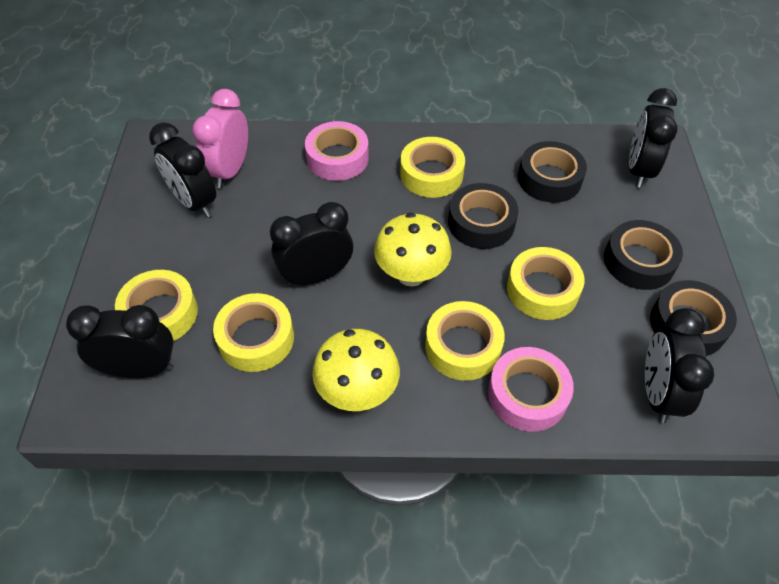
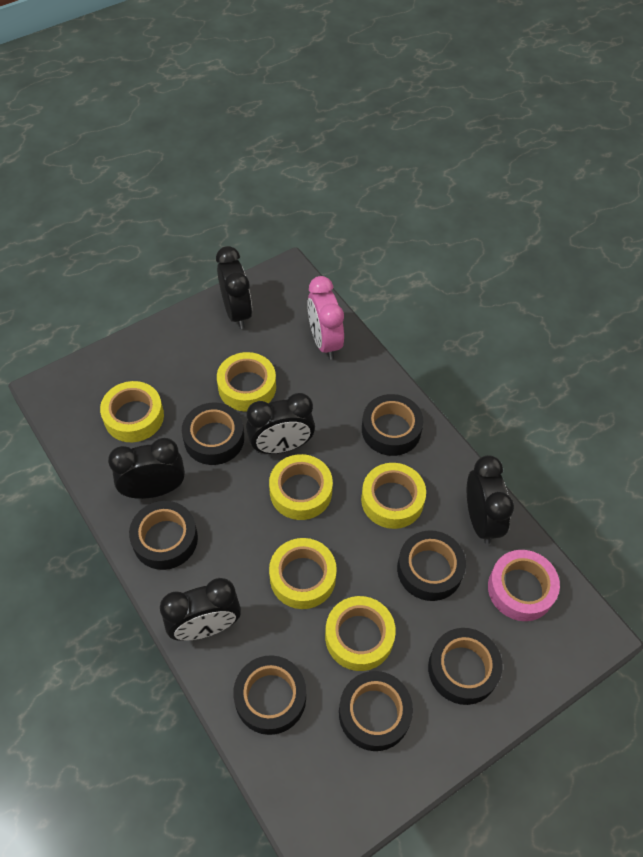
black tape: [448,183,518,249] [518,141,587,203] [604,220,683,290] [650,280,737,356] = 4 -> [129,501,198,570] [182,403,244,465] [233,655,306,735] [339,671,413,751] [362,394,423,456] [397,530,466,601] [428,628,503,705] = 7
pink tape: [305,121,369,181] [488,347,574,432] = 2 -> [488,550,560,621] = 1
yellow mushroom: [312,329,400,411] [374,213,452,286] = 2 -> none = 0
yellow tape: [115,270,198,341] [213,293,294,372] [400,137,465,198] [425,301,505,381] [507,247,585,320] = 5 -> [100,381,164,442] [217,352,276,412] [269,454,333,520] [269,538,337,609] [325,596,396,671] [361,463,426,529] = 6

